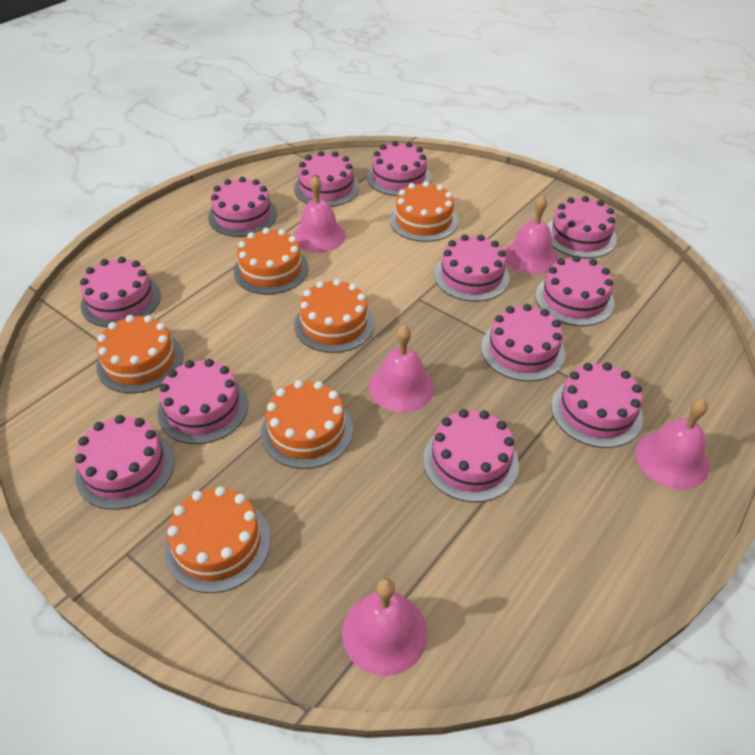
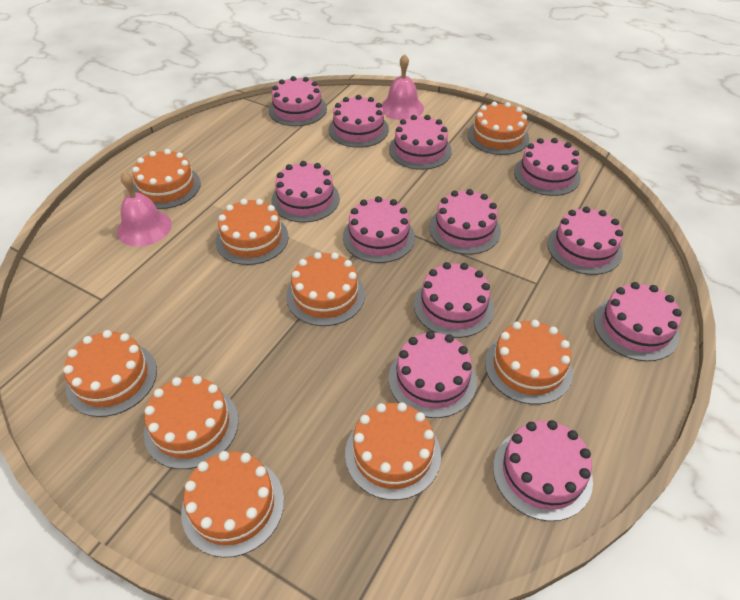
orange cake: [96,315,183,393] [165,486,271,593] [234,228,308,295] [261,380,353,469] [294,279,375,353] [390,181,458,242] = 6 -> [63,330,157,417] [132,149,201,209] [144,376,239,469] [181,451,284,558] [215,199,289,265] [286,252,365,326] [345,402,441,500] [468,102,529,155] [485,320,573,405] = 9
pink bell: [293,175,346,253] [342,578,427,676] [369,325,434,412] [504,196,558,274] [636,399,709,489] = 5 -> [117,172,172,247] [382,54,424,120] = 2

